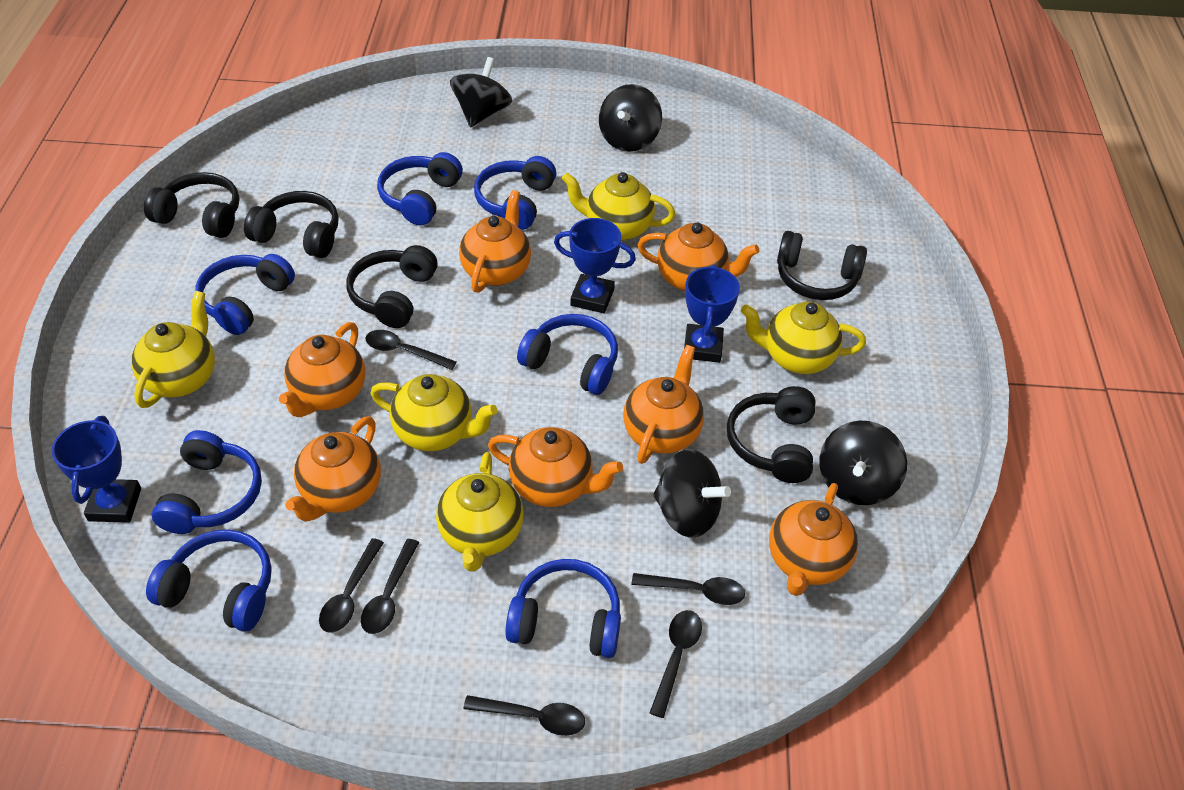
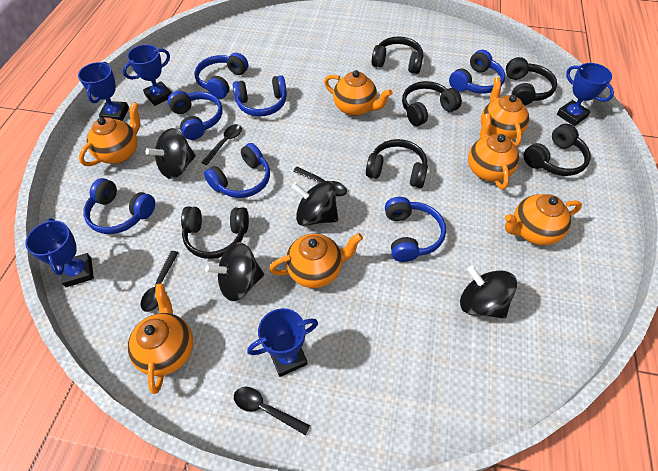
black headphones: [144,172,239,238] [244,191,339,258] [346,245,438,328] [727,386,815,483] [777,231,867,300] = 5 -> [181,206,249,259] [366,139,428,188] [372,36,423,74] [402,81,462,126] [506,57,557,106] [523,124,591,176] = 6
black spoon: [319,538,384,633] [361,539,419,634] [365,330,456,370] [463,695,585,736] [632,573,745,605] [650,610,702,718] = 6 -> [141,251,179,312] [201,124,242,165] [234,387,310,435] [293,167,347,196] = 4
blue trophy: [52,416,141,523] [554,218,636,313] [684,265,740,363] = 3 -> [25,218,94,287] [78,62,129,121] [123,44,172,106] [247,308,318,377] [557,63,614,126] = 5
yellow teapot: [132,291,215,408] [371,374,498,451] [436,452,524,572] [562,172,675,241] [741,302,866,374] = 5 -> none = 0

